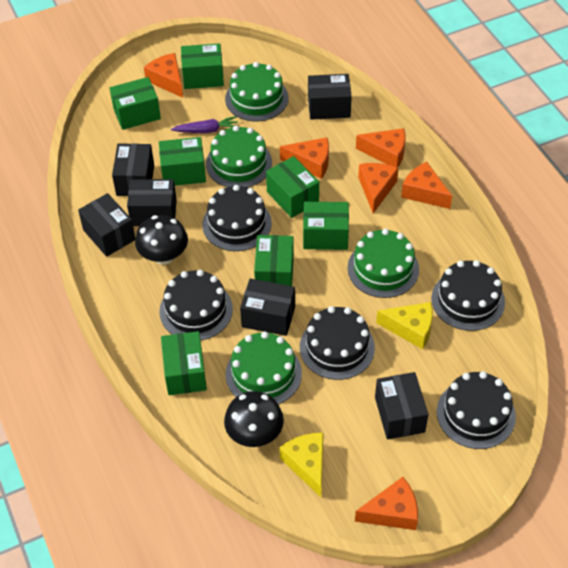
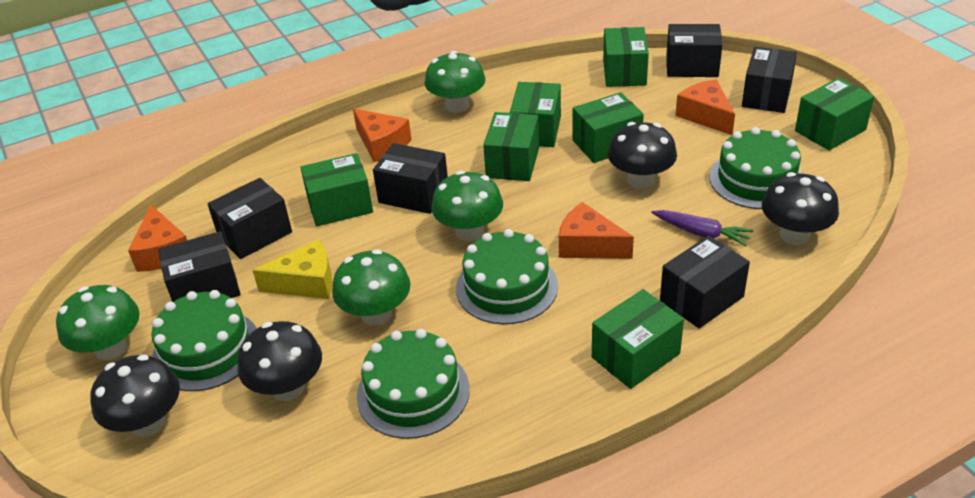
black cake: [159,270,233,340] [202,185,272,251] [300,306,375,380] [431,260,505,331] [437,371,516,449] = 5 -> none = 0
black mushroom: [135,215,188,265] [224,391,284,447] = 2 -> [90,354,180,437] [237,321,322,401] [608,122,677,189] [762,172,839,245] = 4
green mushroom: none = 0 -> [56,285,139,361] [332,249,411,326] [425,51,486,113] [431,171,503,241] = 4
orange cheese: [144,53,183,98] [280,137,329,179] [355,477,418,530] [356,128,405,168] [358,163,399,213] [401,162,452,209] = 6 -> [128,205,187,272] [353,109,412,162] [559,202,634,259] [675,79,735,135] = 4
yellow cheese: [279,433,324,497] [376,302,433,349] = 2 -> [252,239,333,299] = 1

